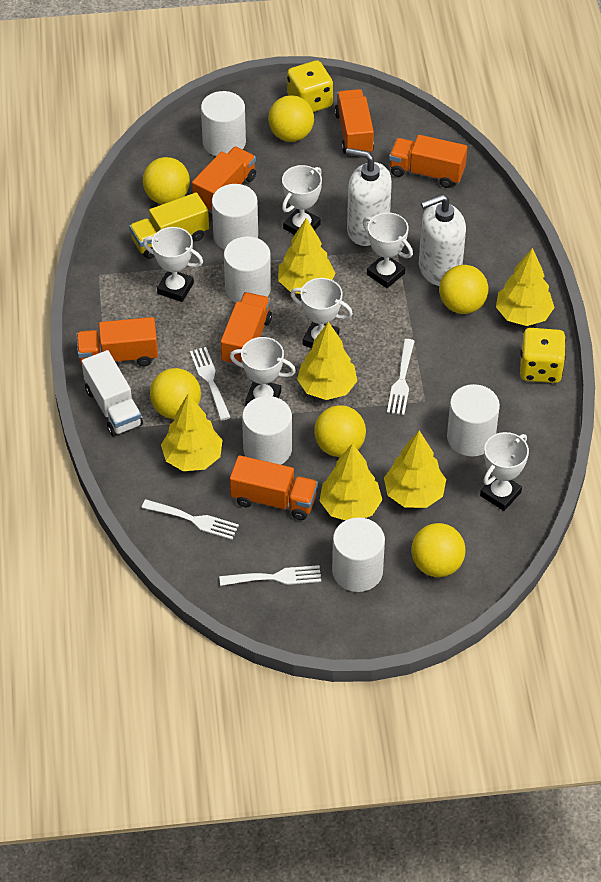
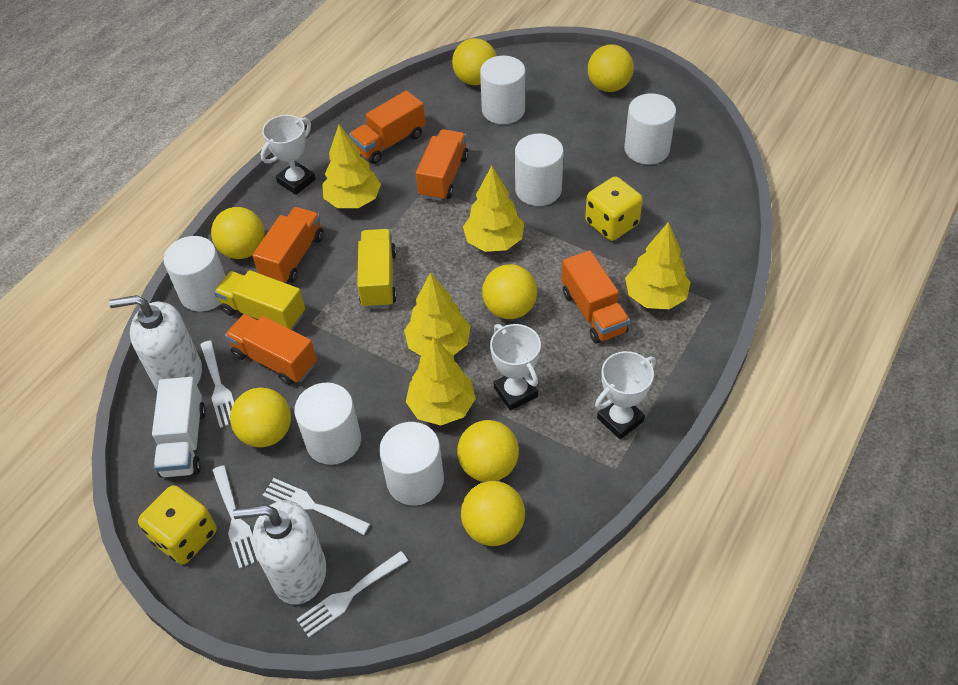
orange truck: [76,317,158,366] [192,146,256,213] [220,292,272,368] [230,455,318,520] [335,89,374,156] [389,135,467,188] = 6 -> [225,314,317,385] [252,207,324,283] [349,91,425,164] [416,129,468,201] [561,250,630,344] = 5
white trophy: [143,227,203,302] [230,337,296,405] [282,165,322,235] [290,278,353,348] [363,212,413,288] [480,432,529,511] = 6 -> [261,115,316,195] [490,324,541,411] [595,351,656,440] = 3
yellow ball: [143,157,190,204] [150,368,201,419] [268,95,314,142] [314,405,366,457] [411,523,466,577] [439,265,488,314] = 6 -> [211,207,265,259] [230,387,291,447] [452,38,497,85] [457,420,519,482] [461,481,525,546] [482,264,537,319] [588,44,634,92] = 7
yellow tree: [161,393,222,471] [278,218,335,294] [297,322,357,400] [319,443,382,520] [384,430,446,508] [496,248,555,326] = 6 -> [322,125,381,208] [404,272,471,356] [406,337,476,425] [463,166,524,252] [625,222,691,309] = 5
yellow truck: [129,192,209,259] = 1 -> [214,270,305,331] [357,229,397,309] = 2

